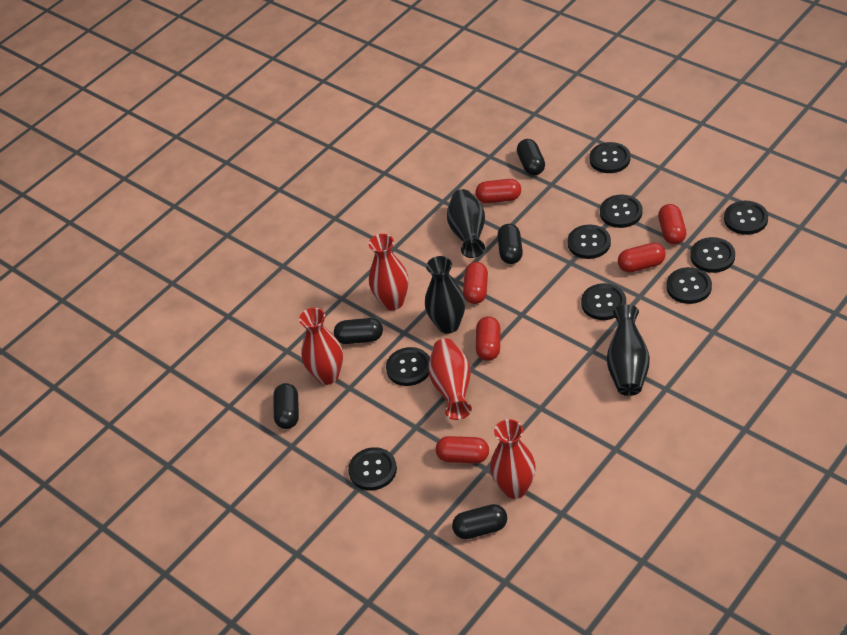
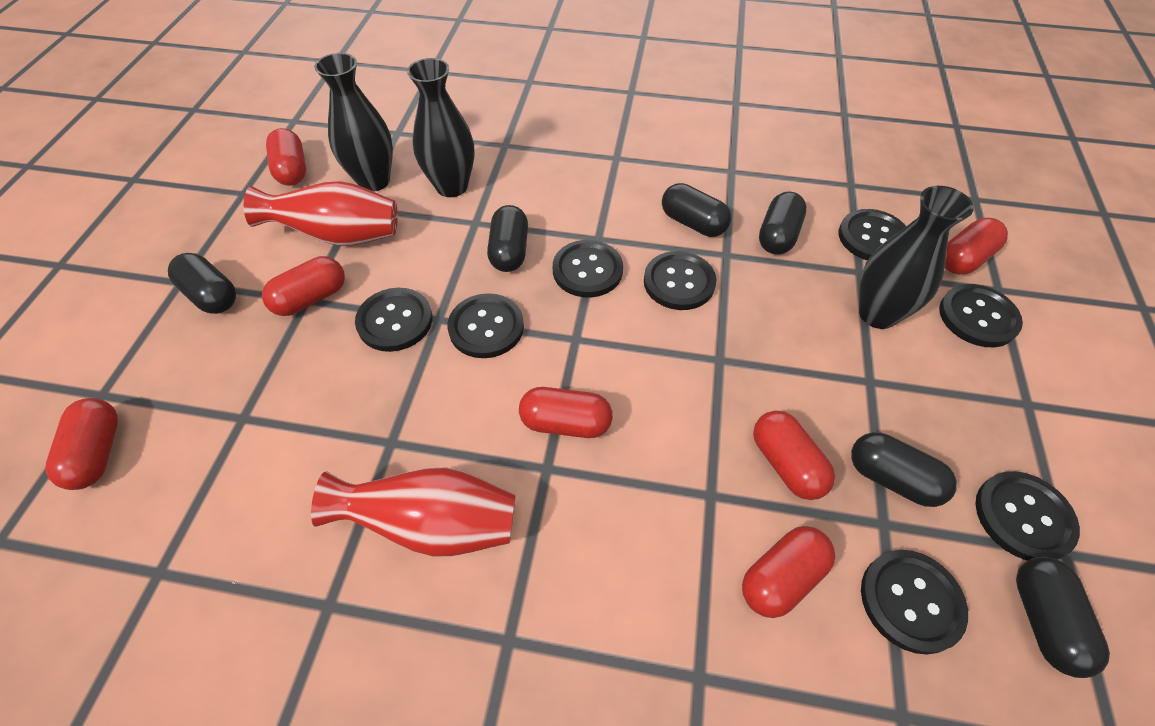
black button: [348,447,397,490] [386,347,430,386] [567,225,611,259] [581,283,626,320] [589,142,630,173] [600,194,643,228] [666,267,712,304] [690,237,735,273] [724,201,768,235] = 9 -> [355,288,432,352] [448,293,524,358] [553,240,623,297] [644,251,716,310] [839,209,906,260] [861,550,968,655] [939,284,1023,347] [976,471,1080,561] = 8
black capsule: [273,383,299,429] [334,318,383,344] [452,504,507,539] [497,224,523,264] [517,139,545,175] = 5 -> [168,253,236,314] [487,205,528,272] [662,183,732,237] [759,191,807,255] [851,432,957,507] [1016,557,1110,678] = 6
red capsule: [436,436,489,463] [463,262,488,304] [475,179,521,203] [476,316,500,361] [618,243,666,272] [658,204,686,244] = 6 -> [45,398,118,490] [262,256,345,316] [266,128,306,186] [519,387,613,438] [742,526,835,618] [753,411,835,500] [945,218,1008,274] = 7
red vase: [299,308,343,385] [369,234,409,310] [428,338,472,420] [490,419,536,499] = 4 -> [244,181,398,246] [311,467,516,557] = 2

